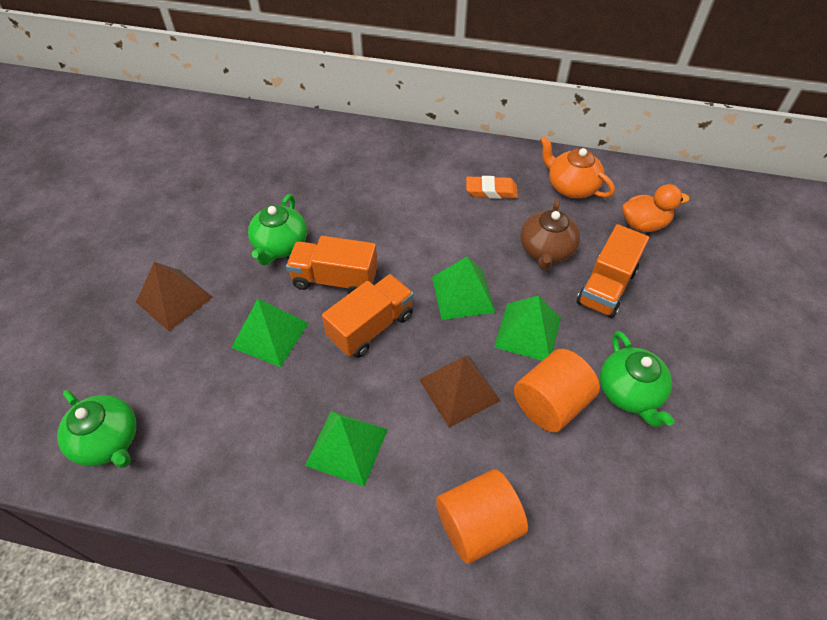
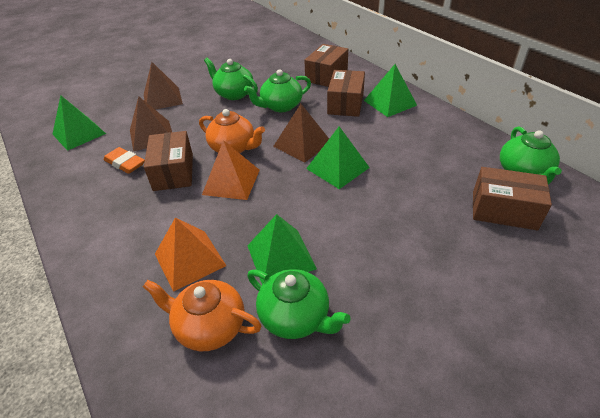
brown box: none = 0 -> [144,131,193,191] [305,44,348,87] [327,70,365,117] [473,167,552,230] = 4
brown pyramid: [136,262,213,331] [419,356,501,427] = 2 -> [130,96,172,151] [144,62,183,110] [273,104,329,162] = 3
brown teapot: [520,199,580,271] = 1 -> none = 0
green teapot: [57,390,137,468] [248,194,307,266] [600,331,674,427] = 3 -> [204,58,258,100] [244,69,311,112] [247,269,351,339] [500,127,562,184] = 4
orange cylinder: [436,469,528,564] [514,349,600,433] = 2 -> none = 0
orange duck: [622,184,690,232] = 1 -> none = 0
orange pyramid: none = 0 -> [155,217,226,292] [202,140,260,200] = 2
orange teapot: [540,136,615,198] = 1 -> [143,280,262,352] [199,109,265,153] = 2
orange truck: [286,236,378,294] [322,274,414,358] [576,224,649,318] = 3 -> none = 0

